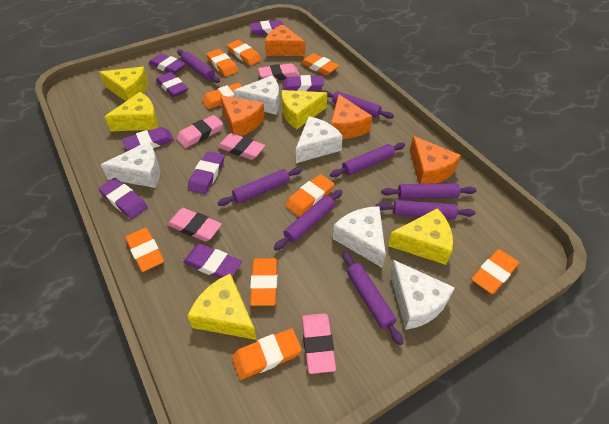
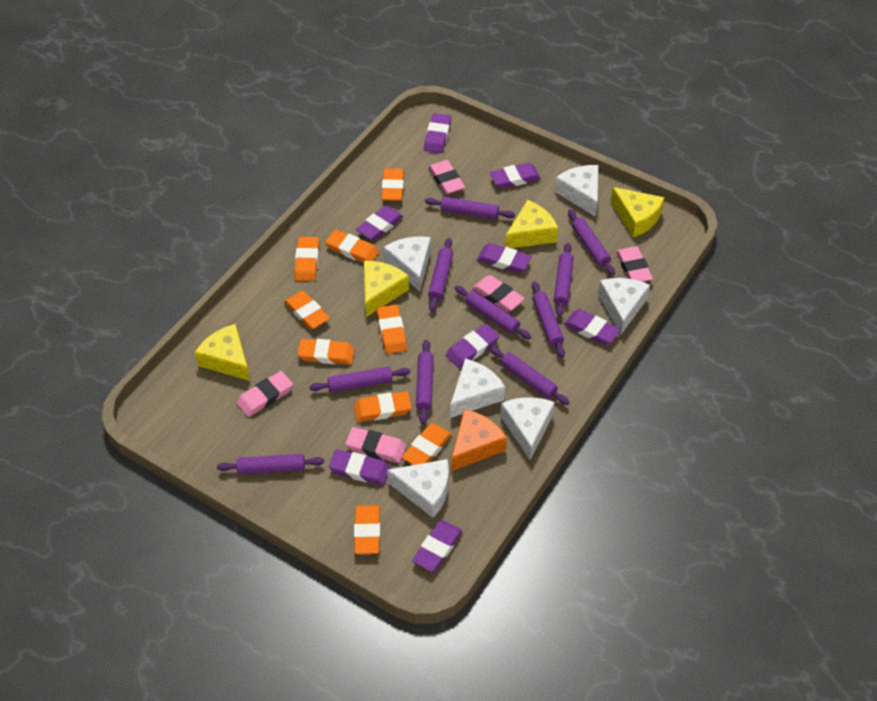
orange cheese: [220,95,265,136] [265,25,305,56] [331,94,372,139] [410,136,461,184] = 4 -> [451,409,507,471] = 1
purple rolling pin: [177,50,220,83] [218,167,303,206] [274,189,342,250] [322,90,394,119] [330,142,405,177] [342,251,404,345] [376,200,475,219] [381,183,476,199] = 8 -> [217,454,324,474] [309,367,410,392] [416,340,434,424] [425,197,515,219] [428,238,453,311] [455,286,531,339] [490,346,569,405] [532,281,565,358] [554,243,574,317] [568,209,615,276] = 10
white cheese: [101,141,160,188] [233,76,280,115] [296,116,343,163] [333,206,386,268] [390,260,455,330] = 5 -> [384,236,431,291] [387,459,449,518] [450,359,505,418] [500,397,555,460] [555,165,598,217] [598,278,650,334] = 6
yellow cheese: [99,67,148,101] [104,92,158,131] [187,274,257,340] [282,90,327,129] [388,208,453,265] = 5 -> [195,324,250,381] [364,261,409,317] [505,200,558,248] [611,187,664,237] = 4

